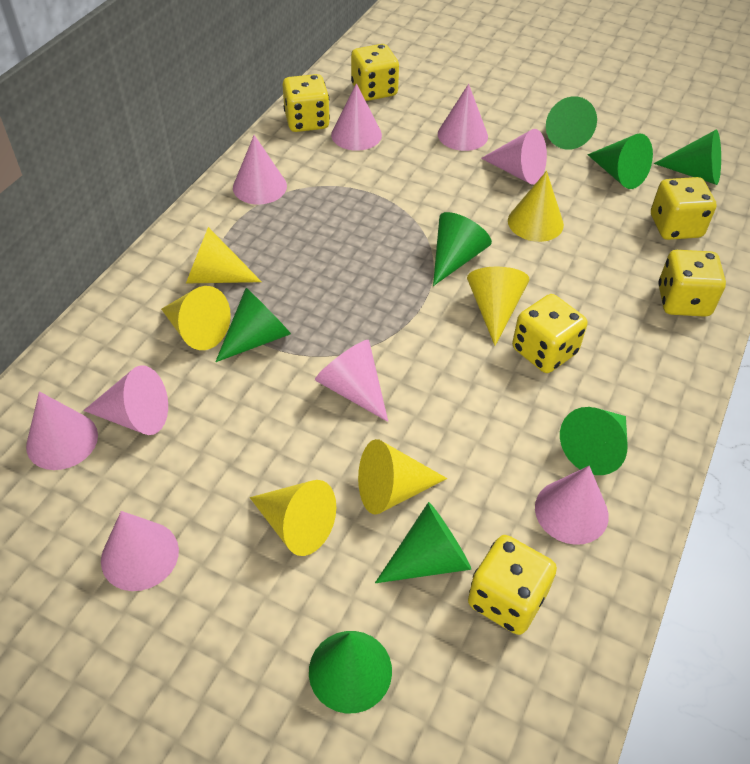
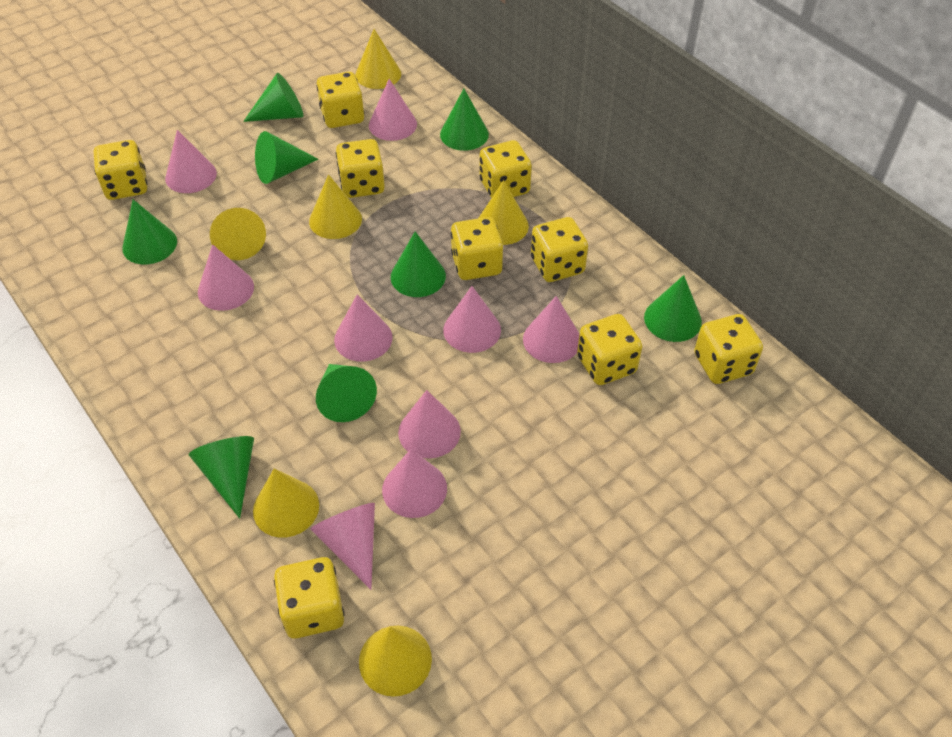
yellow dice: [283,74,330,132] [351,44,399,101] [468,535,557,635] [512,294,587,373] [651,177,717,240] [658,250,726,317] = 6 -> [94,140,147,200] [274,557,344,639] [316,72,364,128] [336,139,385,198] [451,217,503,280] [480,140,532,198] [531,217,588,282] [577,314,642,385] [694,314,763,384] = 9

